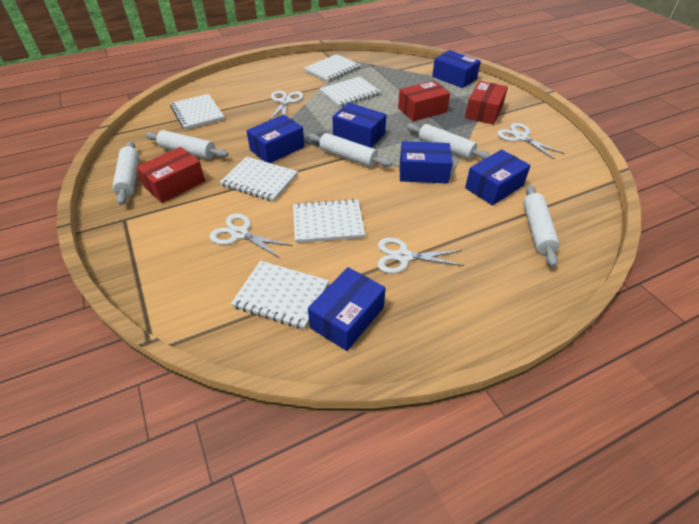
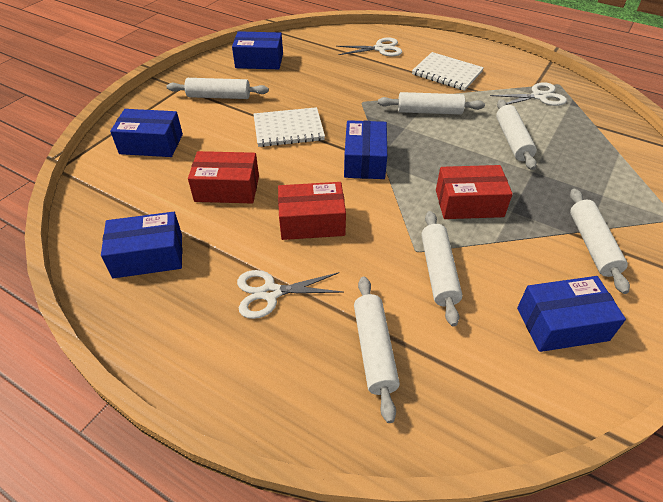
blue box: [246,115,305,163] [308,267,386,351] [332,103,386,148] [400,141,452,184] [432,50,481,88] [465,149,531,205] = 6 -> [101,212,182,278] [110,109,183,157] [232,31,283,69] [344,120,387,179] [517,276,626,352] = 5
white notebook: [170,94,225,130] [220,156,298,202] [231,261,329,329] [293,199,365,243] [304,54,360,82] [320,77,381,107] = 6 -> [254,107,325,147] [412,52,484,91] = 2
white rolling pin: [112,141,139,205] [145,130,228,159] [307,133,392,167] [406,124,491,160] [523,185,560,267] = 5 -> [167,78,269,99] [354,276,400,423] [378,92,485,115] [421,211,462,327] [496,99,537,170] [570,189,630,294] = 6
white scissors: [210,213,293,259] [270,90,304,120] [377,237,465,274] [497,123,565,159] = 4 -> [237,270,344,319] [336,37,402,57] [490,82,567,106] = 3

